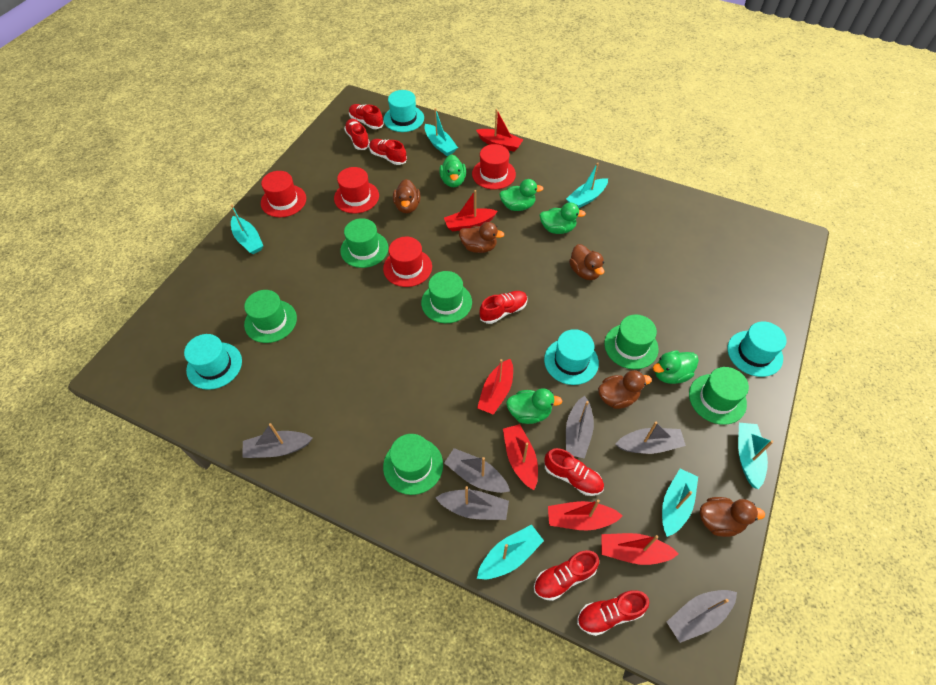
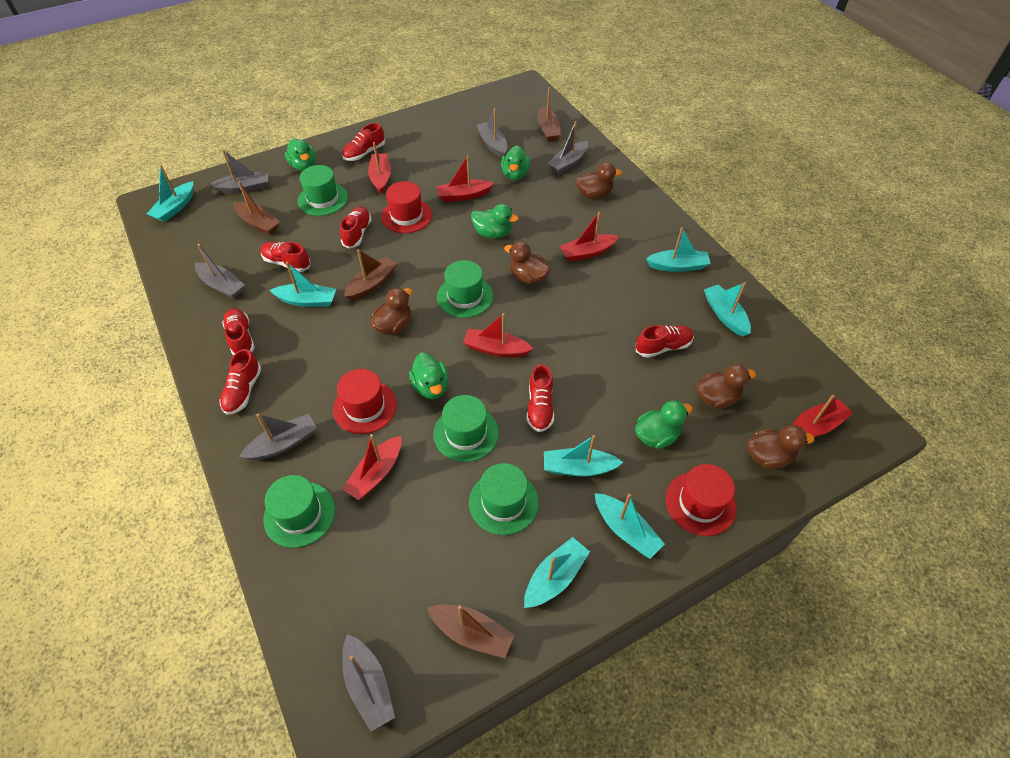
brown boat: none = 0 -> [234,181,280,235] [344,249,397,301] [427,605,515,658] [537,87,561,142] = 4
green hat: [244,290,297,343] [340,218,388,268] [383,434,443,495] [421,271,472,323] [604,315,658,369] [689,367,749,425] = 6 -> [264,475,335,548] [298,165,348,216] [434,395,499,462] [437,260,493,318] [469,463,539,535] = 5
red hat: [261,171,306,217] [334,167,379,214] [383,237,432,287] [472,144,516,190] = 4 -> [333,369,397,434] [381,181,432,233] [666,464,737,536] = 3
turquoise boat: [231,204,263,254] [424,108,458,156] [477,524,544,579] [566,163,608,208] [662,469,698,537] [738,423,773,489] = 6 -> [147,165,193,222] [270,262,336,307] [524,537,590,608] [544,435,623,477] [595,493,665,559] [646,227,711,272] [704,282,751,337] = 7
turquoise hat: [184,334,242,390] [384,90,424,132] [544,329,599,385] [727,321,787,377] = 4 -> none = 0

